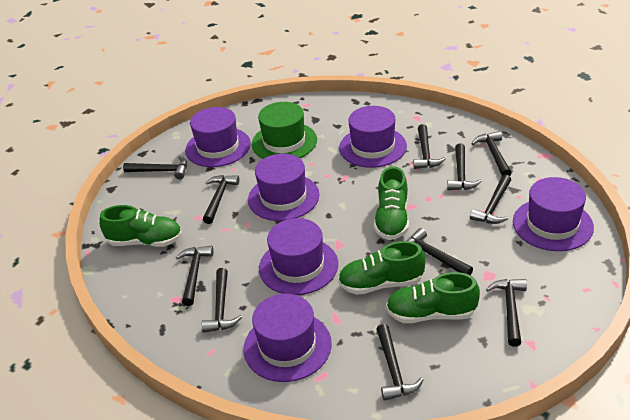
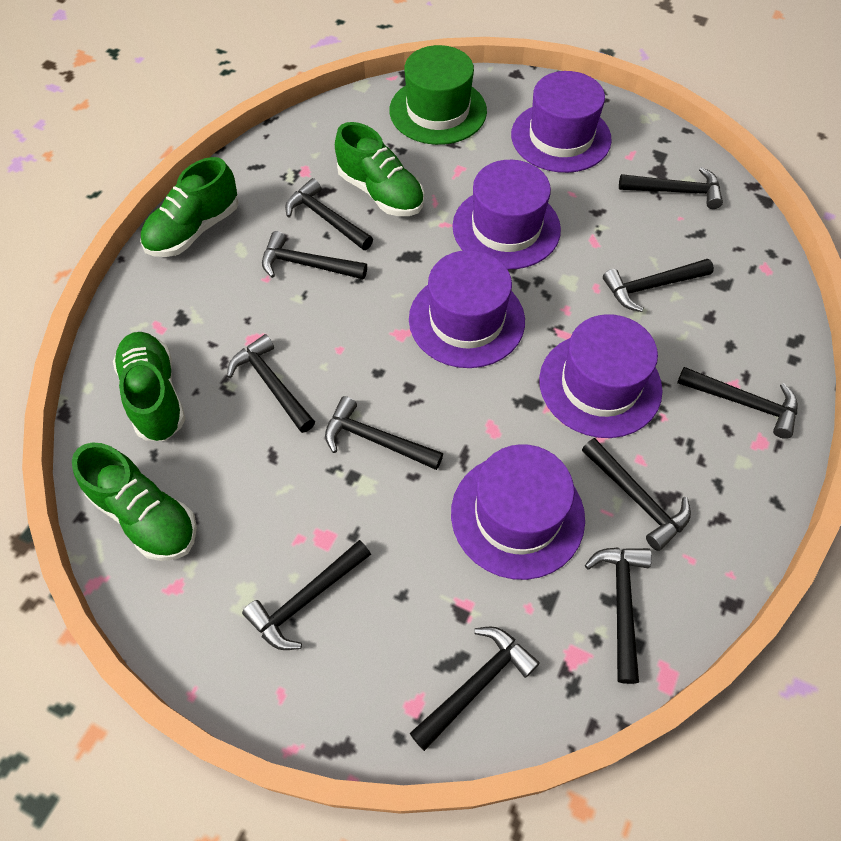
purple hat: [185,107,251,167] [244,294,332,382] [248,154,320,221] [259,218,338,295] [339,106,407,168] [513,177,594,251] = 6 -> [409,250,525,368] [451,444,585,580] [452,160,561,269] [511,71,612,173] [539,314,663,438] = 5

